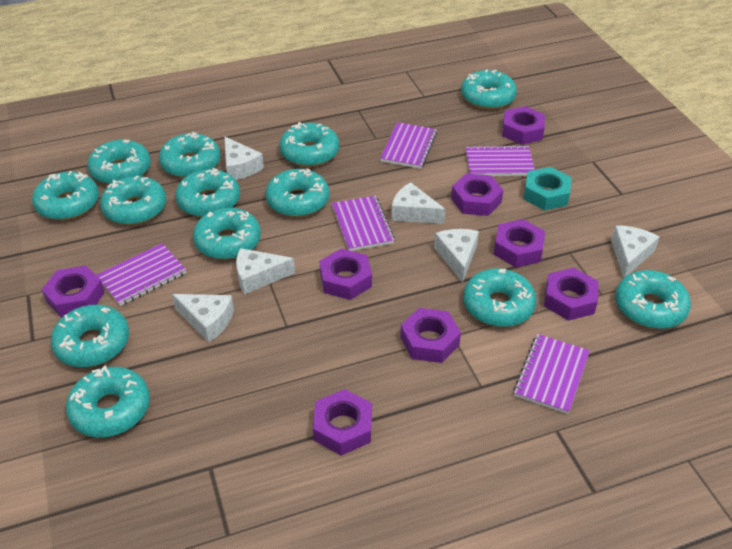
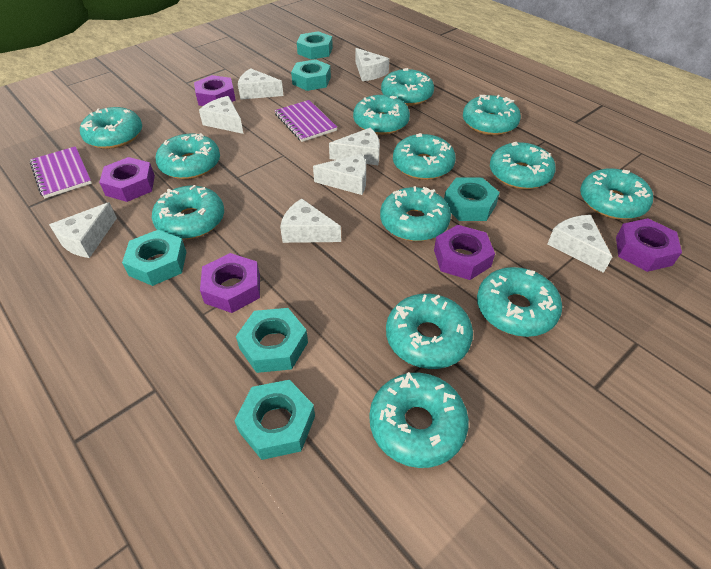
purple notebook: [96,243,186,306] [332,196,395,251] [380,122,437,169] [466,145,535,176] [513,334,590,414] = 5 -> [30,146,92,198] [275,100,337,142] = 2
purple nut: [42,265,105,318] [313,389,372,456] [319,249,372,300] [400,308,461,363] [451,173,503,216] [494,219,545,267] [502,106,545,145] [544,268,599,321] = 8 -> [99,157,155,202] [194,75,236,106] [200,253,260,313] [434,225,495,280] [616,218,682,272] = 5
turquoise nut: [523,167,572,210] = 1 -> [122,230,186,286] [235,380,315,460] [236,308,308,373] [291,59,331,91] [297,31,333,60] [444,177,500,221] = 6
white cheese: [172,294,234,342] [224,137,264,180] [236,248,295,295] [391,182,446,224] [434,229,479,283] [611,225,659,278] = 6 -> [49,202,117,258] [199,96,243,134] [238,68,283,100] [280,198,341,243] [313,154,366,195] [329,128,380,165] [356,48,389,81] [547,215,612,273] = 8

